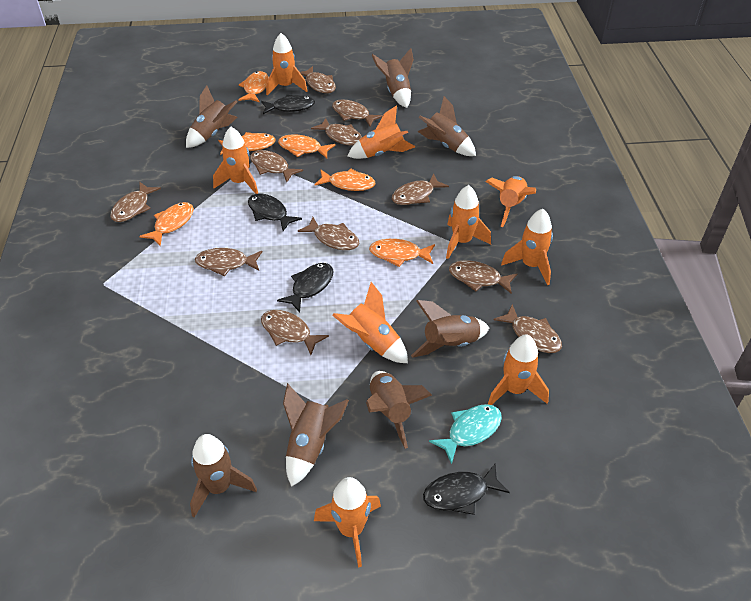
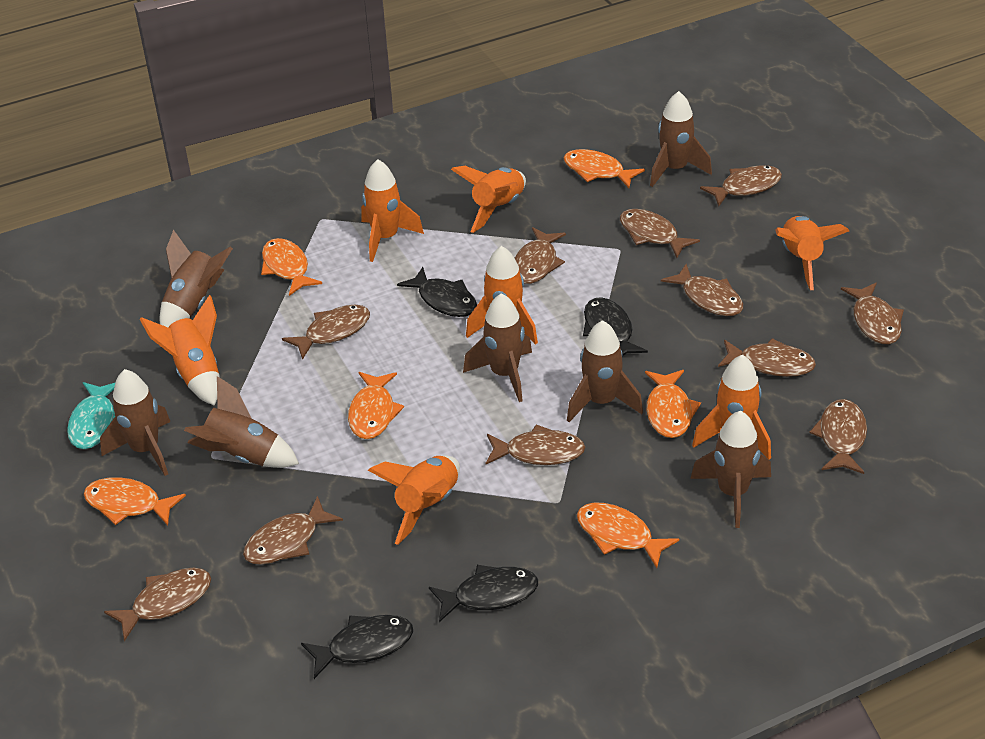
orange rocket: [213,127,258,194] [266,33,307,96] [314,477,381,568] [332,282,408,363] [347,105,415,159] [446,185,491,259] [486,176,536,227] [488,335,549,405] [501,209,553,285] = 9 -> [140,295,220,406] [361,159,424,262] [368,456,460,545] [451,166,526,233] [466,246,538,345] [692,355,771,460] [775,216,849,290] = 7

